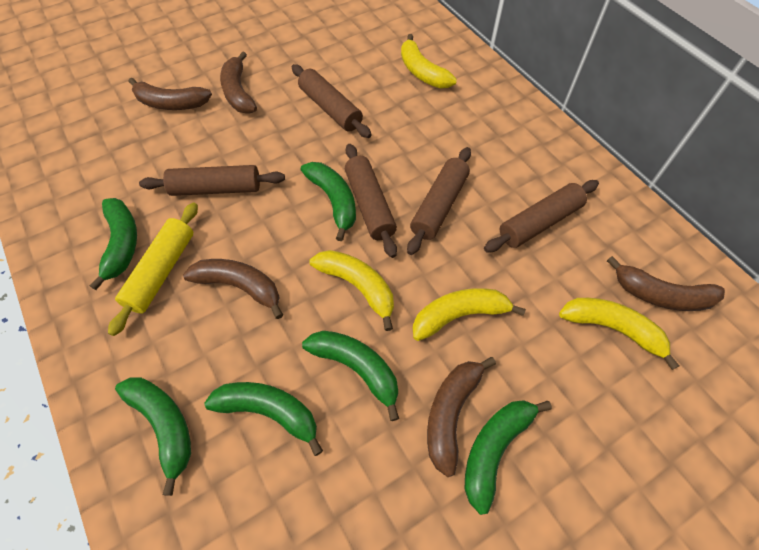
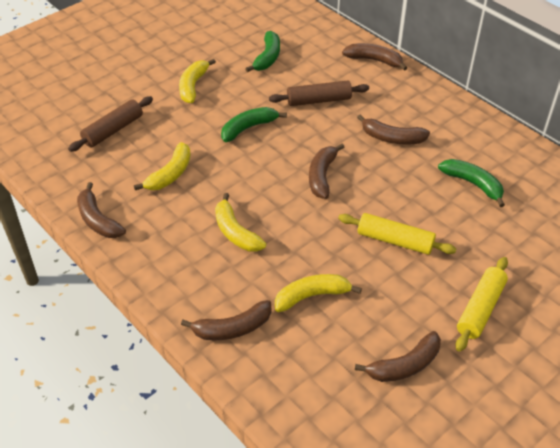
brown banana: [129,78,212,110] [183,259,283,319] [220,51,257,114] [427,357,496,477] [607,256,725,311] = 5 -> [77,182,126,238] [181,300,271,340] [309,144,345,199] [342,43,407,71] [355,331,441,382] [357,114,430,145] = 6
brown rolling pin: [139,165,285,196] [292,64,372,138] [345,144,397,258] [407,147,471,255] [484,180,599,253] = 5 -> [68,96,153,152] [269,80,369,106] = 2
green banana: [89,198,137,290] [115,378,191,496] [204,382,323,456] [301,162,356,241] [302,331,399,421] [465,400,552,515] = 6 -> [221,107,287,142] [245,31,280,72] [438,159,505,207] = 3
yellow rolling pin: [108,203,198,336] = 1 -> [338,213,456,255] [455,257,508,352] = 2

